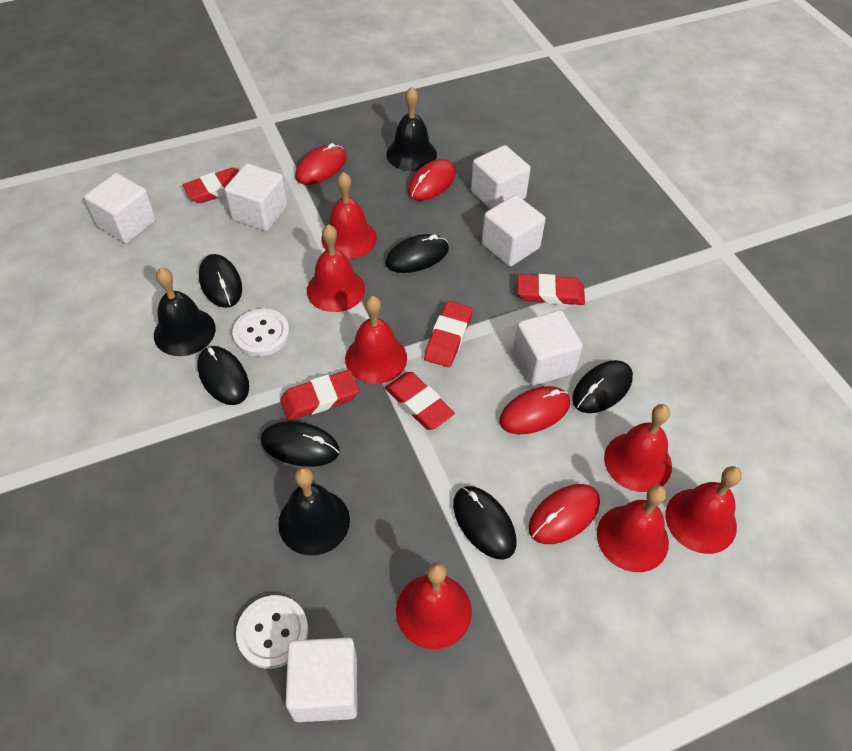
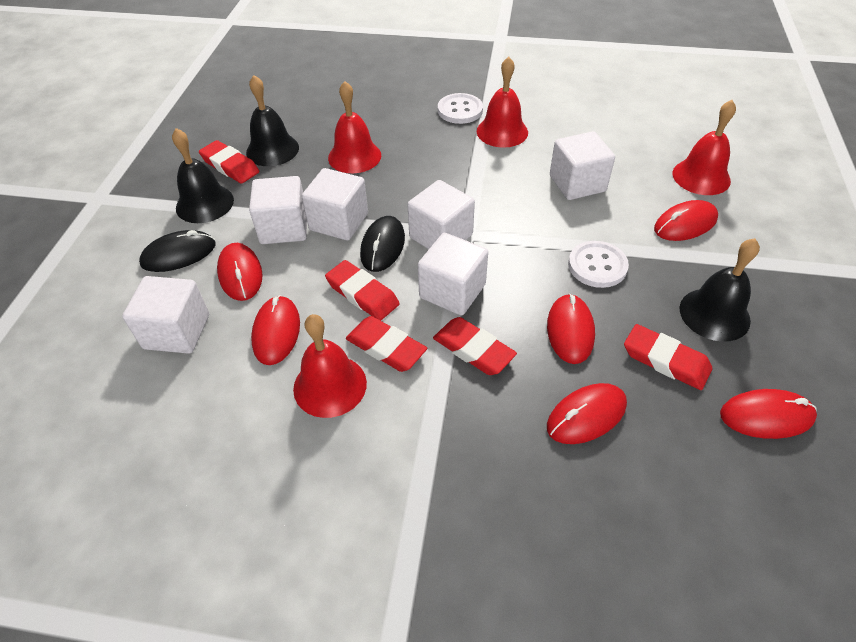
black mouse: [197,346,249,405] [199,254,242,308] [261,421,340,467] [385,234,449,273] [453,486,516,560] [572,360,633,413] = 6 -> [139,230,216,272] [360,216,405,272] = 2
red bell: [307,224,365,312] [321,172,377,259] [345,296,407,384] [396,562,472,649] [597,485,669,572] [604,404,672,492] [665,466,742,554] = 7 -> [293,314,367,418] [328,81,381,173] [477,57,528,148] [673,100,736,195] = 4
red mouse: [295,143,347,185] [408,159,456,201] [499,386,570,434] [529,484,600,544] = 4 -> [217,243,263,301] [251,295,300,365] [547,294,595,364] [547,383,627,444] [654,200,718,241] [720,389,817,439] = 6

